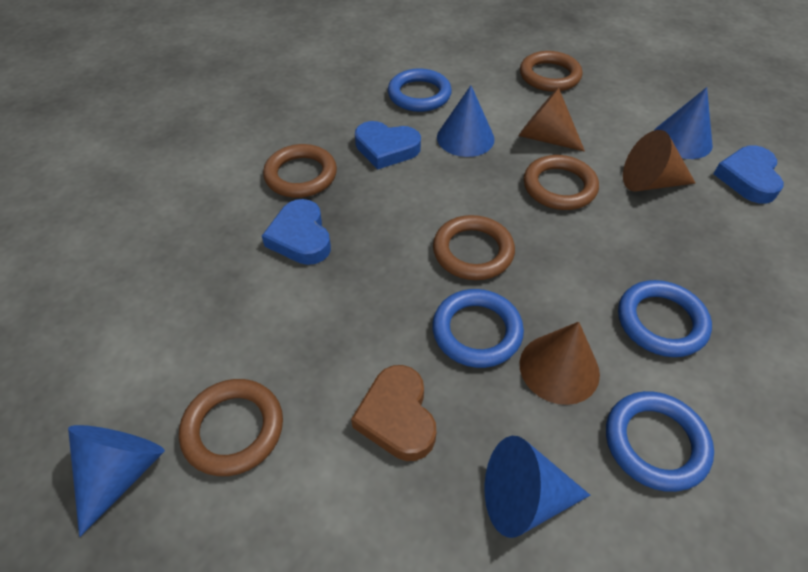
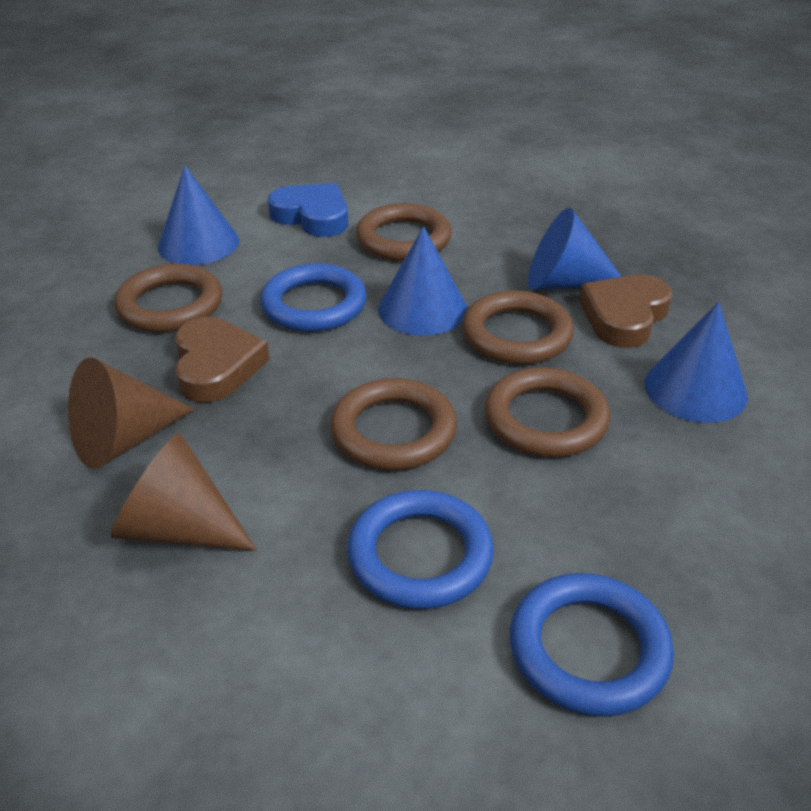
blue heart: [262,199,331,265] [355,121,421,169] [714,146,784,204] = 3 -> [268,183,348,237] = 1
blue ring: [388,68,452,112] [432,289,524,368] [606,391,714,492] [618,280,712,357] = 4 -> [260,263,367,332] [347,490,494,609] [510,573,674,717] = 3
brown cone: [518,87,585,152] [520,322,600,405] [623,130,696,192] = 3 -> [68,357,195,469] [111,433,257,551] = 2
brown heart: [351,365,436,461] = 1 -> [175,317,270,402] [579,275,673,348] = 2

